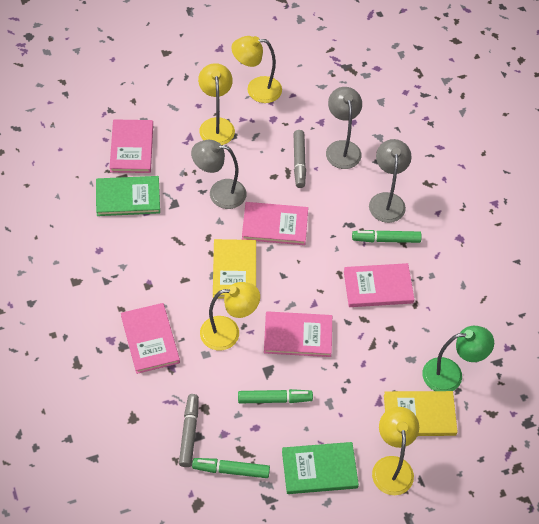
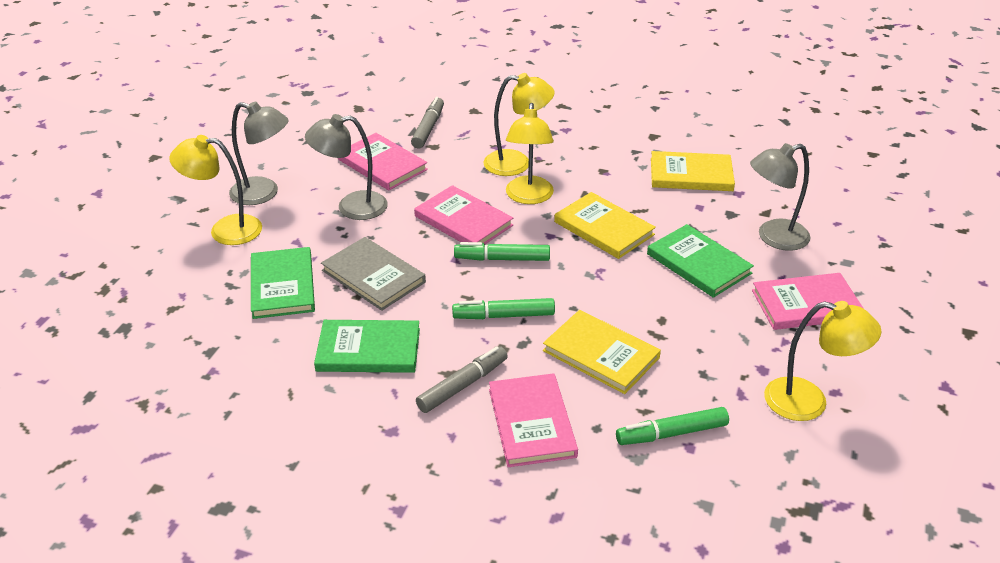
green book: [96,176,160,216] [282,442,359,494] = 2 -> [251,247,315,319] [314,320,420,373] [647,224,754,298] = 3
green lamp: [422,326,494,391] = 1 -> none = 0
grey book: none = 0 -> [321,237,426,311] = 1
pink book: [110,119,153,173] [121,303,180,374] [242,202,308,245] [264,311,332,357] [344,263,415,307] = 5 -> [338,133,428,190] [414,185,513,244] [489,373,578,467] [752,273,864,330] = 4
yellow book: [213,239,256,299] [384,391,458,436] = 2 -> [543,310,661,394] [554,192,656,259] [651,151,735,191] = 3

